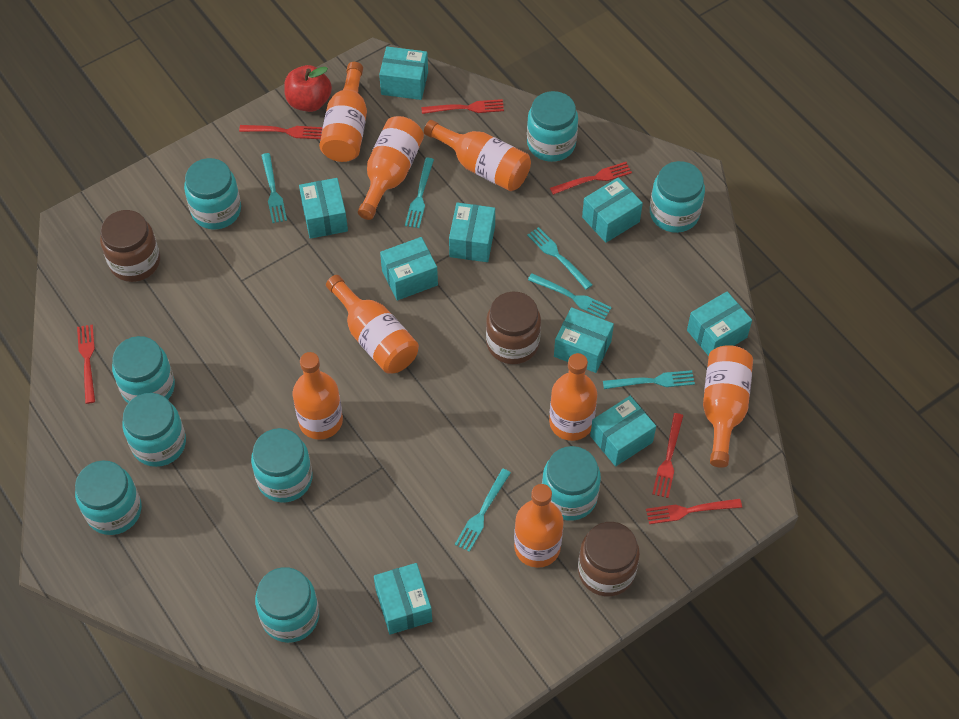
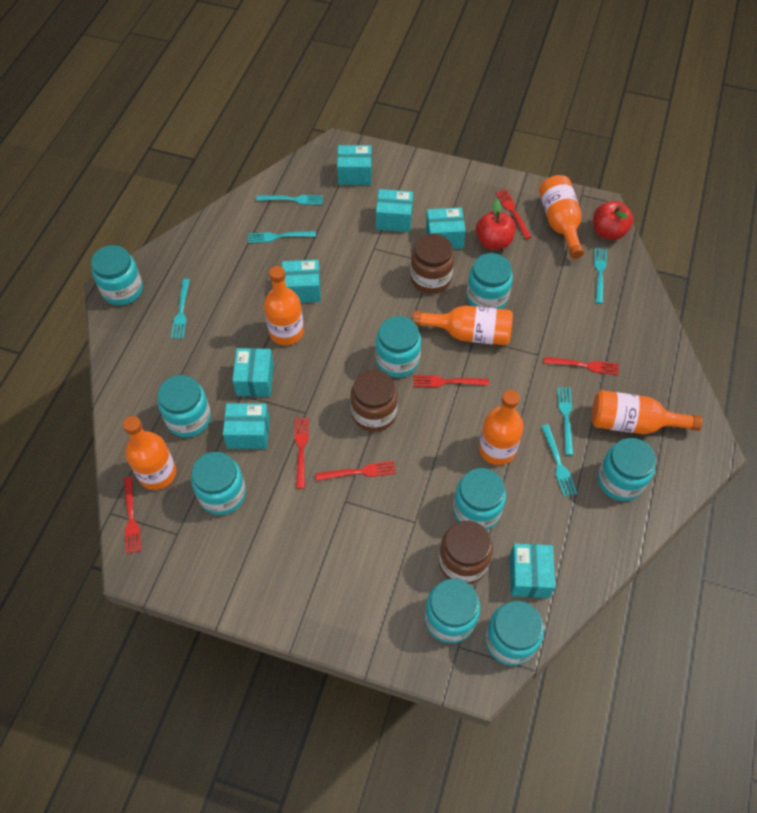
orange bottle: [293,352,343,440] [319,62,367,162] [326,275,419,374] [358,116,424,220] [424,120,531,191] [514,484,564,568] [549,353,597,441] [703,345,753,468] = 8 -> [123,416,176,490] [264,266,304,345] [413,305,513,346] [479,390,524,465] [539,175,584,259] [592,390,703,434] = 6
red apple: [284,65,332,112] = 1 -> [476,199,516,250] [593,201,634,240] = 2
turquoise box: [299,178,348,239] [374,563,432,635] [379,46,428,100] [380,237,438,300] [449,202,495,262] [554,307,614,373] [582,177,643,243] [590,396,656,466] [687,292,752,356] = 9 -> [223,403,270,449] [232,348,274,397] [282,260,321,303] [337,145,372,185] [376,189,413,232] [426,207,466,249] [510,543,555,598] = 7

